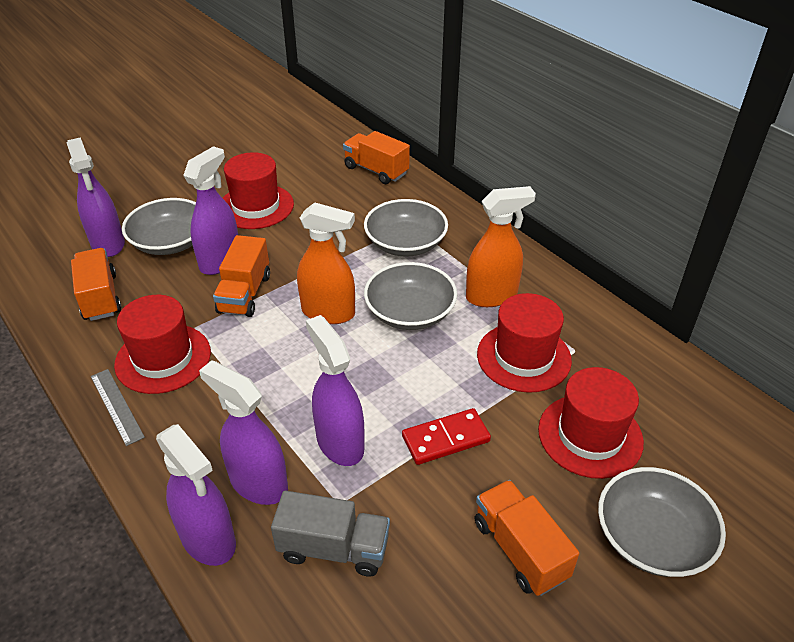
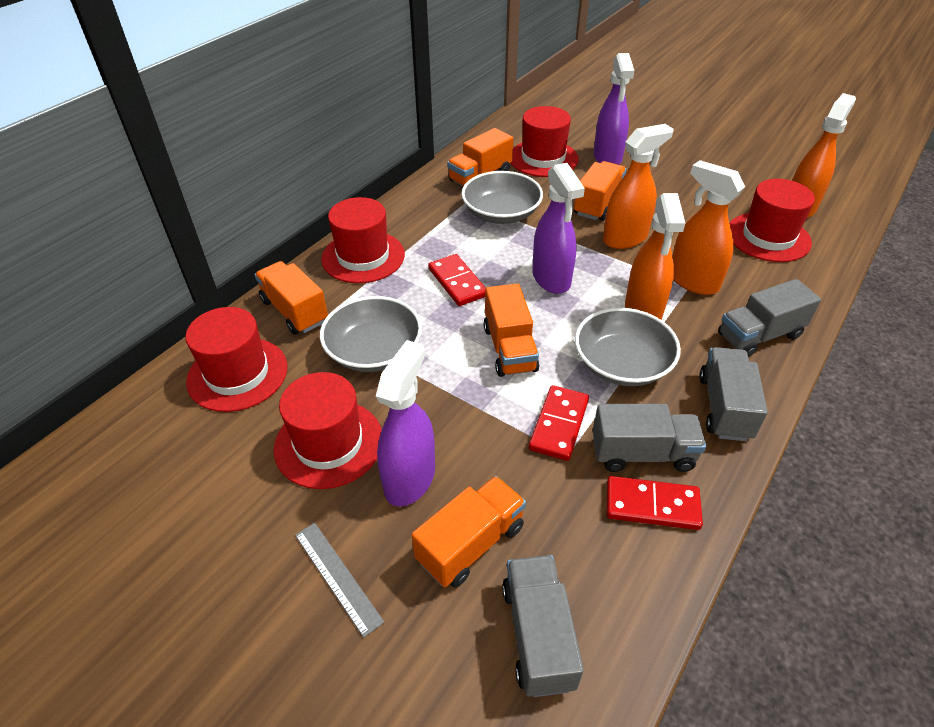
grey bowl: [122,198,196,255] [364,199,448,257] [364,262,457,330] [598,467,726,577] = 4 -> [320,296,422,372] [461,171,543,224] [575,308,681,386] = 3
grey truck: [271,491,390,577] = 1 -> [502,555,584,697] [593,404,706,472] [699,347,768,441] [718,279,821,357] = 4
orange spray bottle: [297,202,355,324] [466,186,536,307] = 2 -> [603,124,674,249] [625,193,685,320] [672,160,745,295] [792,93,856,219] = 4
orange truck: [71,248,122,321] [213,235,270,317] [343,131,410,184] [475,480,579,596] = 4 -> [255,261,328,334] [411,476,526,587] [447,128,513,186] [484,283,539,377] [574,161,626,221] = 5
purple spray bottle: [67,137,125,257] [156,424,236,566] [183,146,238,275] [199,360,288,505] [306,315,364,466] = 5 -> [376,340,435,507] [532,163,585,294] [593,53,634,165] = 3
red domino: [402,408,491,465] = 1 -> [428,254,486,306] [529,385,589,461] [607,476,703,530] = 3
red hat: [114,295,211,394] [223,152,294,229] [477,293,572,393] [538,367,644,479] = 4 -> [186,307,288,412] [274,372,382,489] [321,197,405,283] [511,106,579,177] [729,179,815,262] = 5

